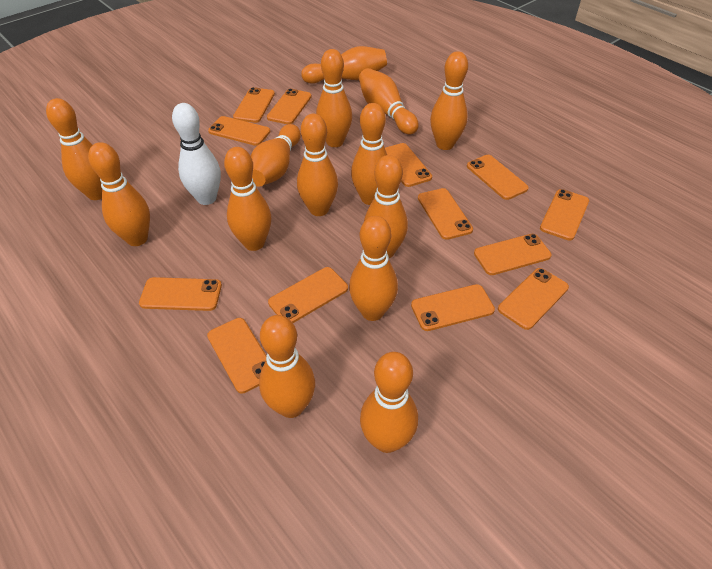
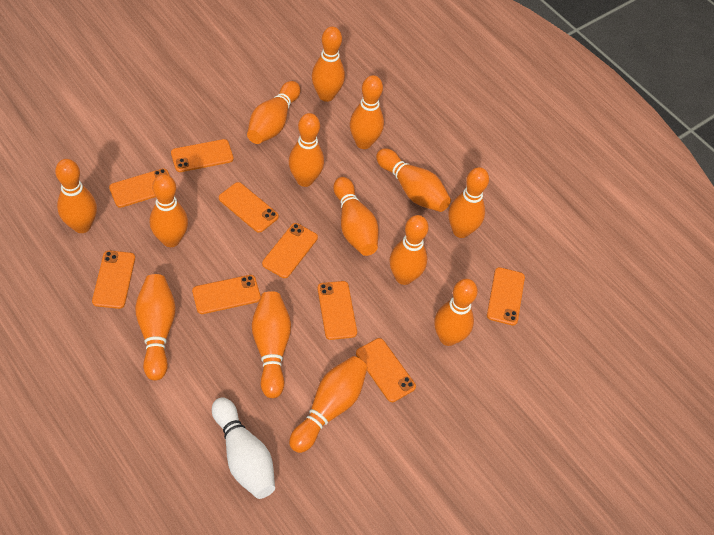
orange phone: [139,277,222,311] [207,318,266,393] [208,116,270,146] [233,87,275,123] [267,89,312,124] [268,267,348,323] [385,143,432,187] [411,284,495,331] [418,188,473,240] [467,155,529,200] [474,234,552,275] [498,268,569,330] [540,189,589,240] = 13 -> [92,250,135,309] [109,168,170,208] [171,139,234,172] [192,275,261,314] [219,182,279,233] [262,223,318,278] [318,281,357,340] [356,338,416,402] [487,267,525,326] = 9

